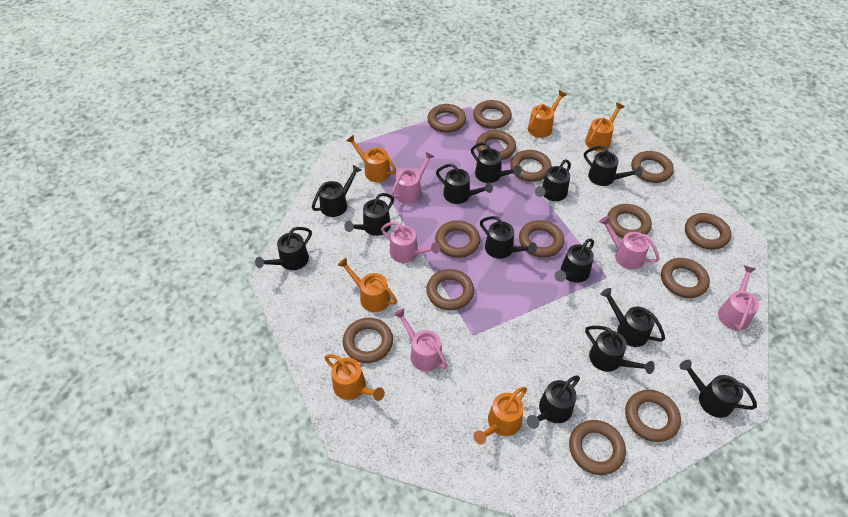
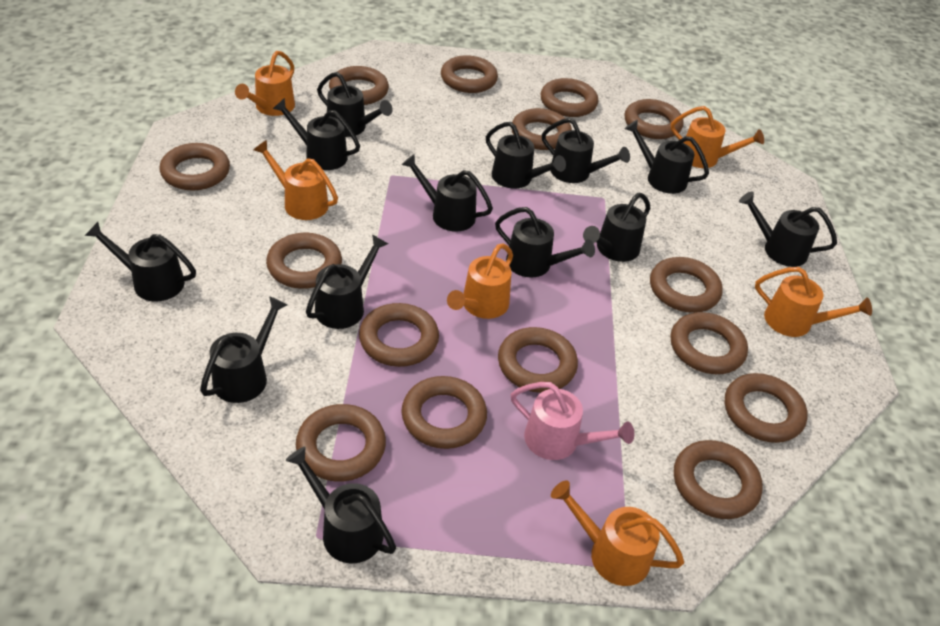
brown ring: [343,318,393,363] [426,269,474,311] [427,104,466,133] [435,220,480,258] [473,100,512,129] [476,130,516,160] [510,150,552,182] [519,220,564,258] [569,420,626,475] [607,204,652,238] [625,390,681,442] [631,151,674,183] [661,258,710,298] [685,213,731,250] = 14 -> [160,143,230,191] [266,233,342,289] [296,404,386,481] [329,66,389,105] [359,303,439,367] [401,376,487,449] [441,55,498,93] [498,327,578,393] [512,108,572,150] [540,78,598,117] [625,99,684,139] [650,257,723,313] [671,312,748,374] [674,440,763,519] [725,373,808,443] = 15
pink watering can: [381,222,440,263] [391,152,435,204] [394,308,448,371] [599,216,660,269] [718,266,759,331] = 5 -> [511,382,634,460] = 1

